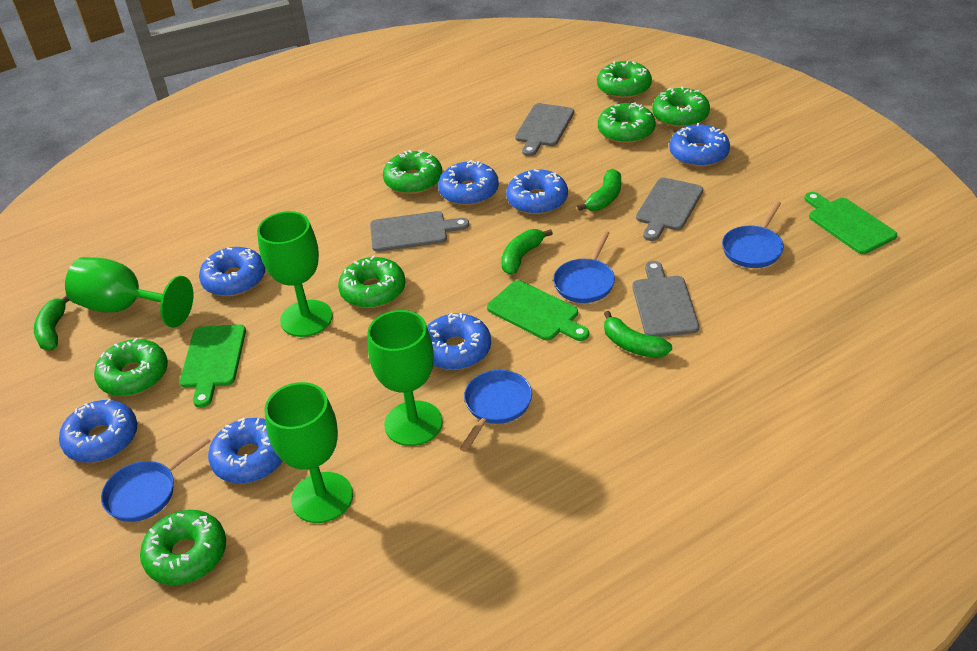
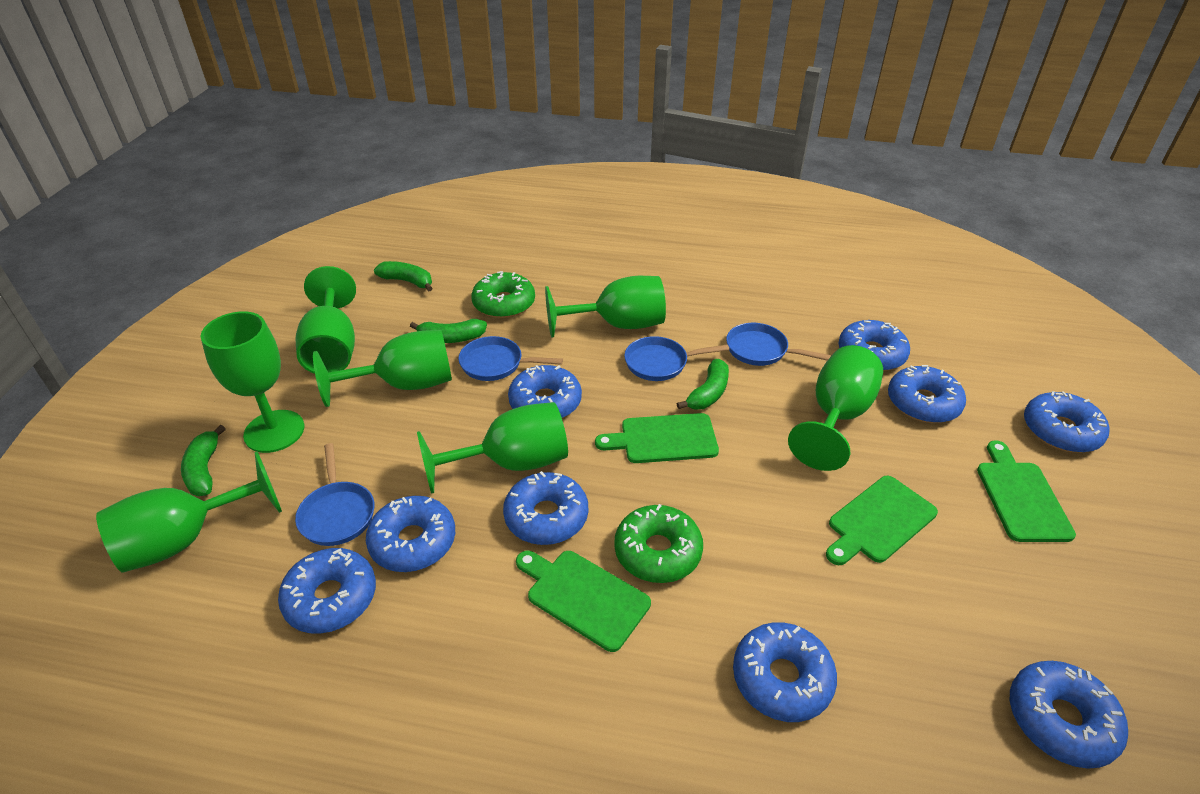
blue donut: [59,399,137,463] [199,247,265,297] [208,418,283,484] [427,312,491,370] [438,160,499,206] [506,169,568,215] [669,123,730,167] = 7 -> [278,548,376,634] [366,496,455,572] [503,471,588,545] [508,365,582,418] [733,622,837,722] [839,320,910,371] [888,365,966,423] [1010,661,1128,769] [1024,391,1109,453] = 9
green cutting board: [180,324,246,408] [487,280,589,341] [804,192,897,254] = 3 -> [516,551,651,652] [595,413,719,463] [826,476,938,565] [977,440,1076,542] = 4
green donut: [94,338,168,396] [140,510,226,585] [338,255,406,308] [383,150,442,194] [597,61,652,99] [598,102,656,144] [652,87,710,128] = 7 -> [471,271,535,318] [614,504,703,583] = 2
green goblet: [65,257,193,328] [257,211,333,337] [264,382,353,523] [368,310,443,446] = 4 -> [96,451,282,572] [201,311,305,453] [296,266,356,374] [313,330,452,407] [417,402,568,494] [545,276,666,338] [788,345,883,471] = 7
grey cutting board: [370,211,469,252] [515,103,574,156] [632,261,699,337] [636,177,703,241] = 4 -> none = 0

